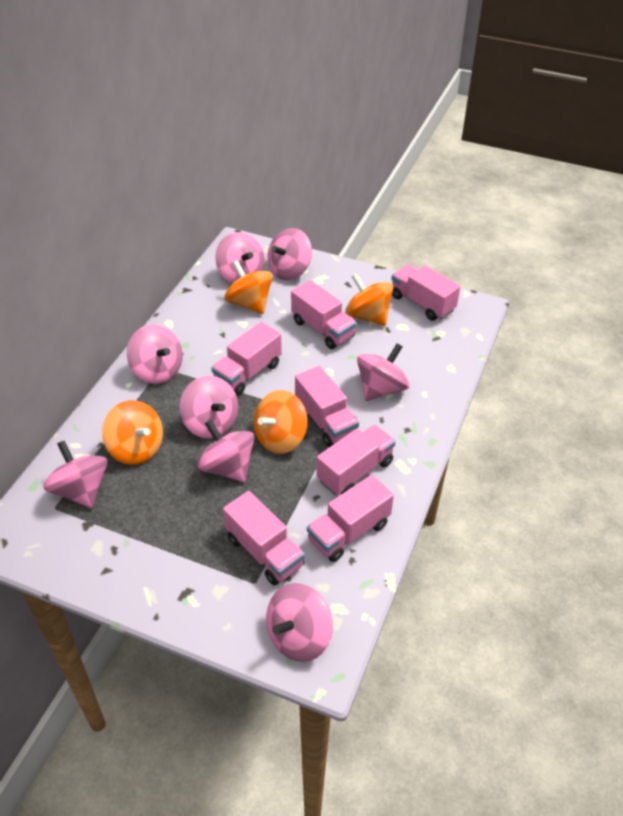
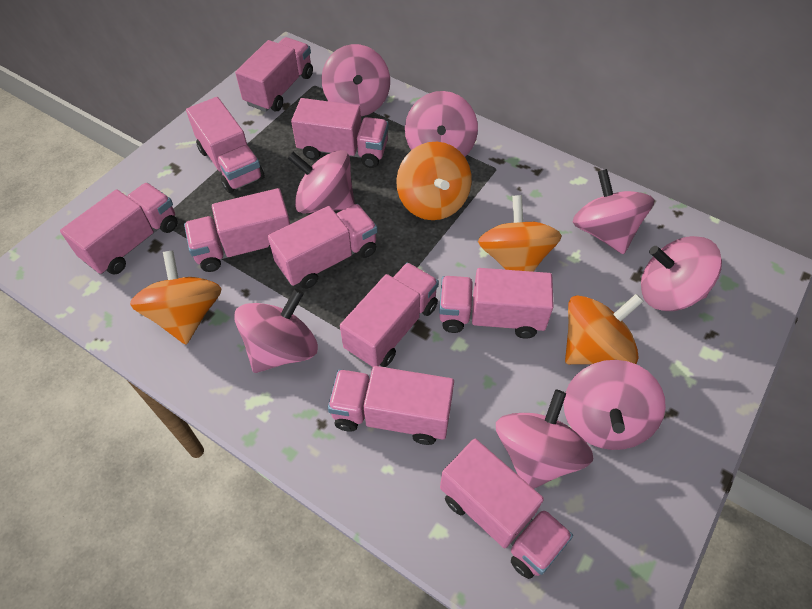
pink truck: [211,322,282,396] [223,491,305,585] [291,280,357,349] [295,366,359,447] [307,475,394,562] [316,425,396,495] [391,264,460,321] = 7 -> [60,183,178,275] [184,188,290,272] [186,97,265,193] [235,37,313,112] [268,204,378,289] [291,98,389,168] [328,366,454,445] [340,263,439,368] [439,268,554,339] [440,439,573,579] = 10

